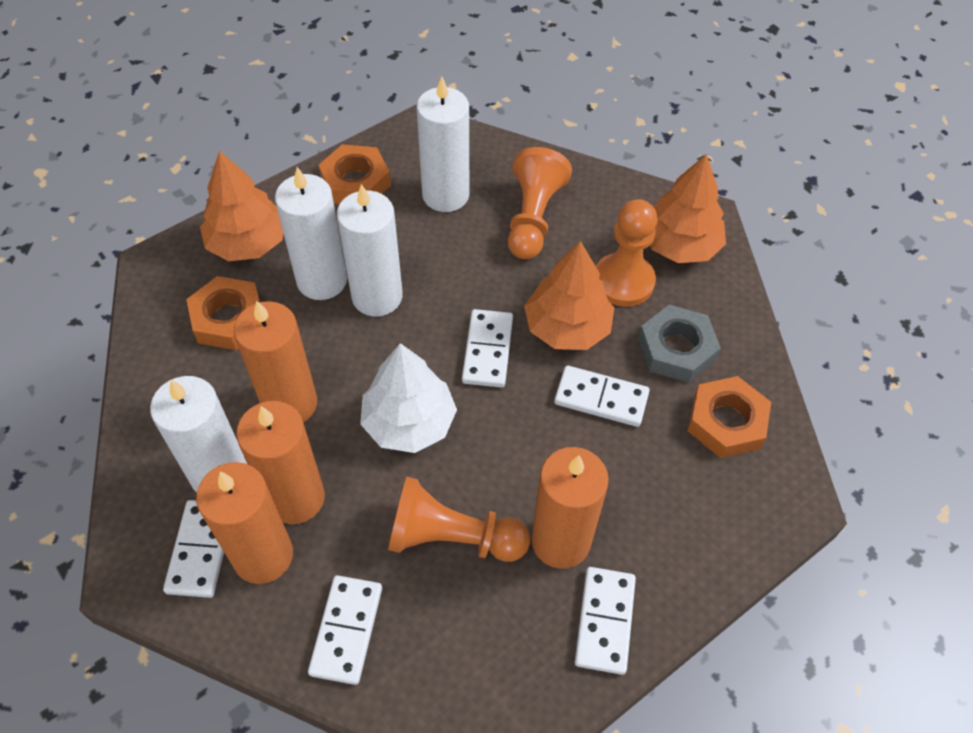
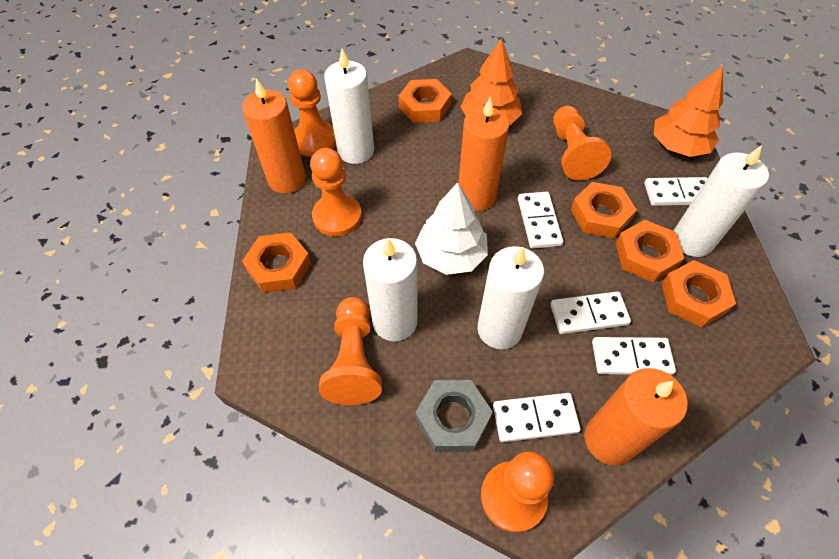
orange candle: [196,462,293,584] [234,300,317,422] [236,401,325,524] [531,447,609,569] = 4 -> [242,78,306,193] [458,97,510,211] [584,368,688,465] = 3
orange nut: [186,276,260,350] [318,144,391,204] [688,376,771,458] = 3 -> [242,232,311,293] [399,79,452,123] [570,182,637,238] [616,220,684,282] [662,260,736,327] = 5
orange pawn: [388,477,530,562] [508,147,572,259] [596,199,658,307] = 3 -> [288,69,336,157] [310,148,362,237] [319,297,382,405] [481,452,554,533] [553,106,611,181] = 5
orange tree: [200,151,283,261] [524,241,614,350] [650,154,726,263] = 3 -> [461,38,522,126] [653,66,723,157] = 2

